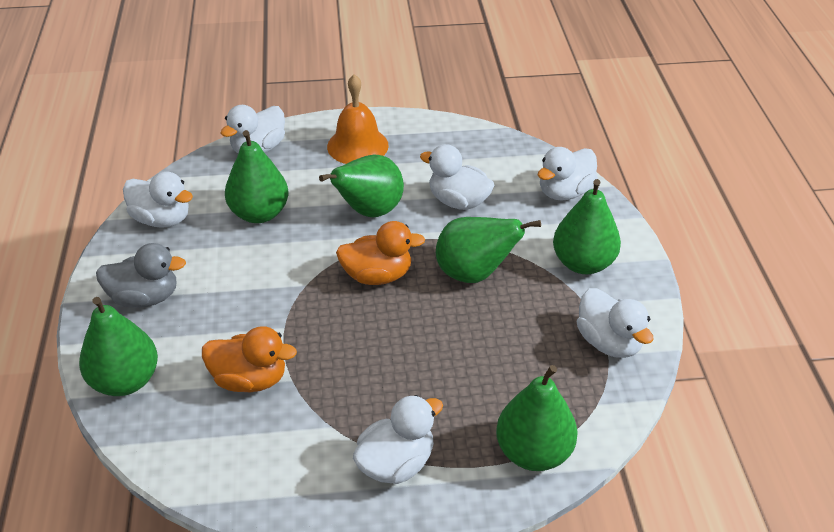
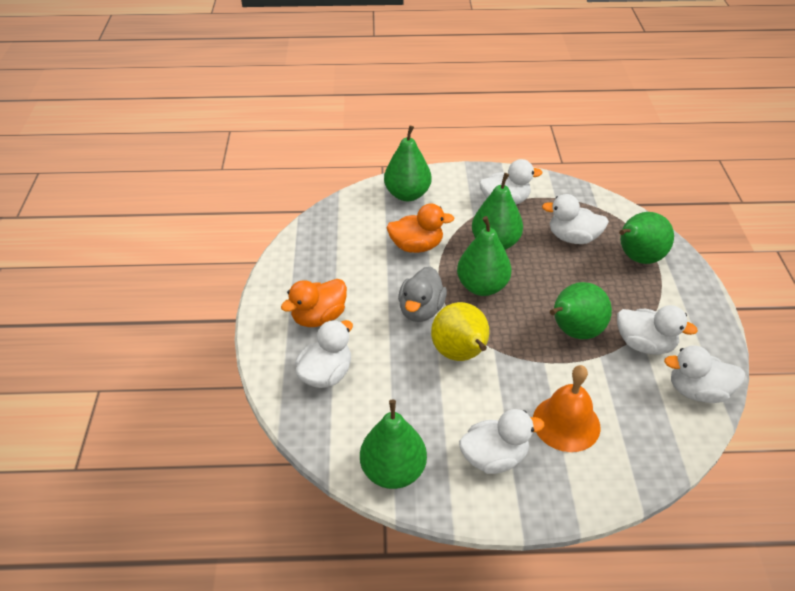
yellow pear: none = 0 -> [431,302,489,361] = 1

